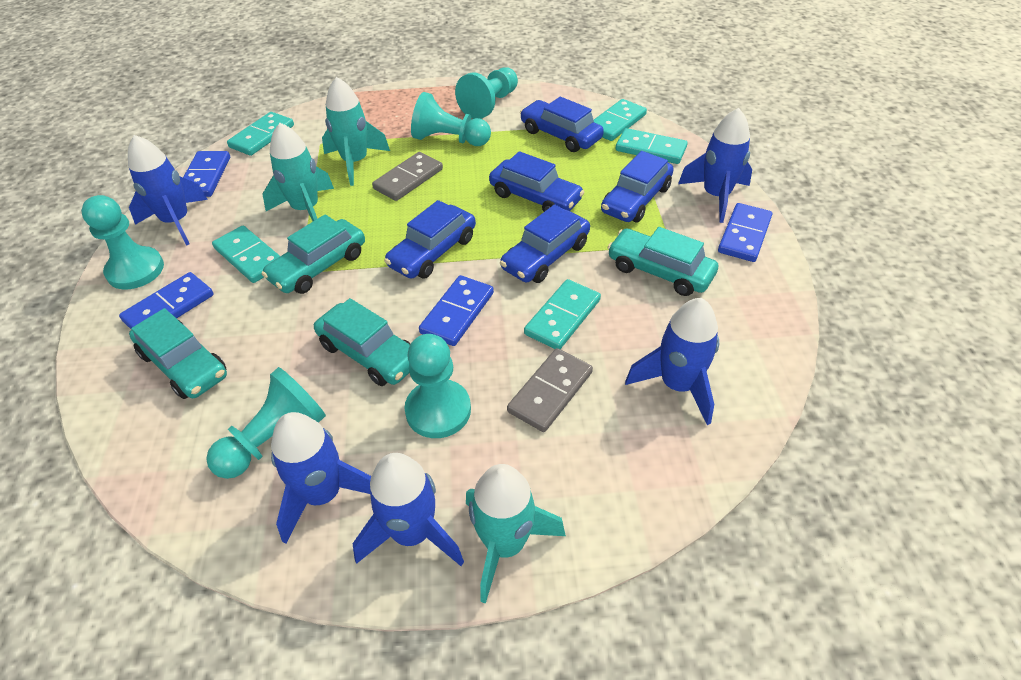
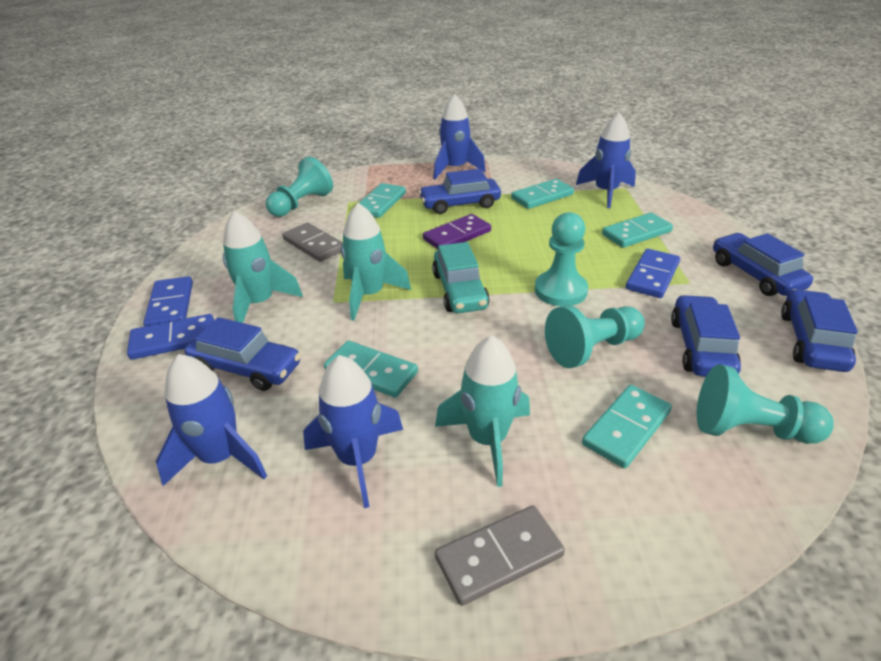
blue domino: [119,272,213,329] [183,151,230,197] [419,275,494,346] [718,203,772,262] = 4 -> [127,314,214,359] [143,276,193,326] [626,249,680,298] = 3
blue rocket: [128,135,208,246] [271,412,372,544] [352,453,464,566] [625,298,719,425] [678,108,752,223] = 5 -> [156,354,267,486] [303,355,403,508] [433,94,486,179] [576,112,636,208] = 4
purple domino: none = 0 -> [423,214,491,249] = 1
turquoise car: [129,308,227,399] [262,214,365,294] [314,298,411,386] [607,227,718,296] = 4 -> [432,242,490,313] = 1
turquoise pawn: [81,195,164,289] [206,367,326,479] [404,334,471,438] [411,92,491,146] [455,67,518,119] = 5 -> [266,157,333,217] [535,212,588,306] [545,306,645,368] [697,364,834,444] = 4

